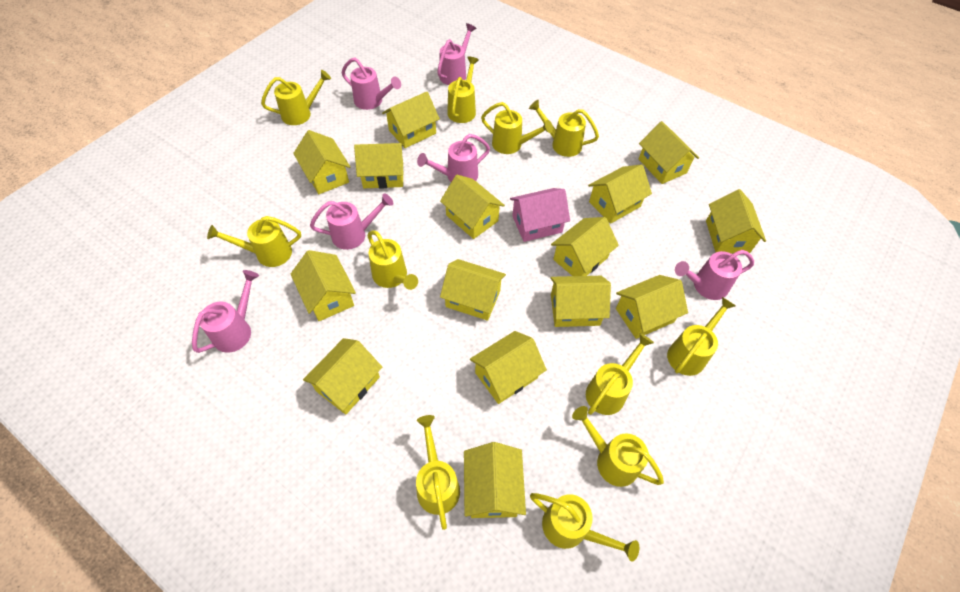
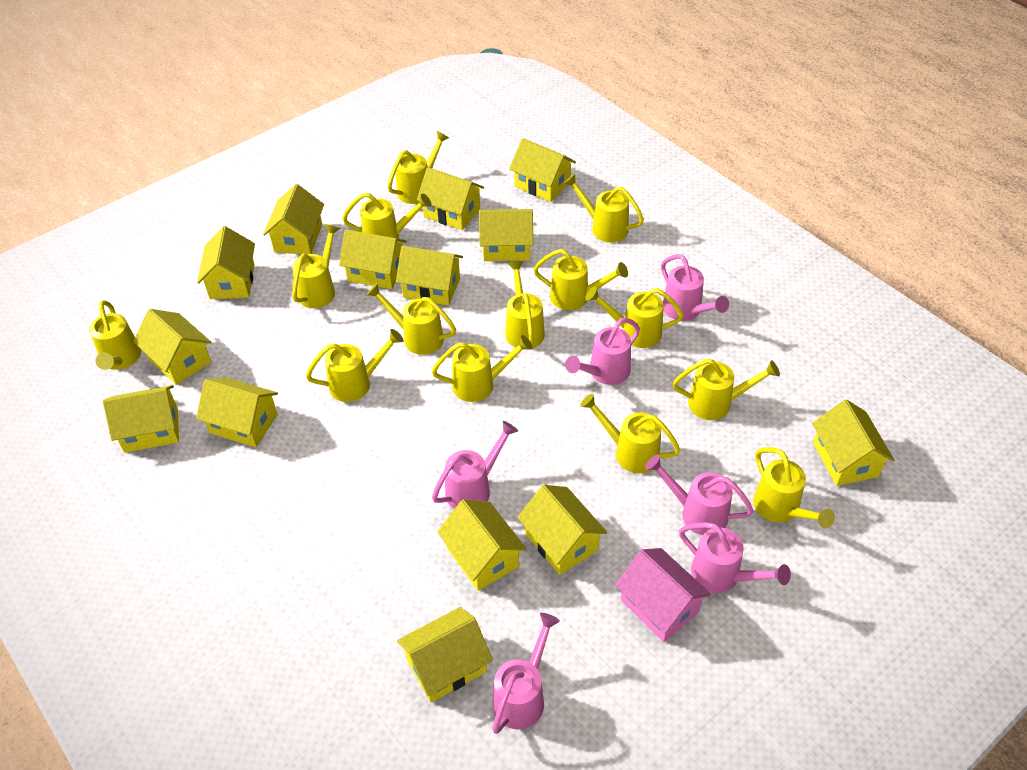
yellow house: [291,250,356,321] [293,130,350,194] [303,338,382,414] [354,143,404,189] [382,92,440,148] [440,175,505,239] [440,259,506,321] [464,442,526,518] [470,331,547,404] [550,276,611,327] [551,217,619,276] [588,165,652,224] [616,275,688,339] [639,121,699,184] [706,189,766,253] = 15 -> [103,385,179,453] [133,309,211,385] [196,377,278,447] [197,226,255,299] [263,184,324,254] [339,230,407,289] [396,246,463,306] [397,607,493,702] [417,167,484,230] [437,499,526,591] [479,209,533,261] [509,138,576,202] [517,485,607,575] [812,399,894,486] = 14
yellow watering can: [207,216,301,267] [261,70,331,125] [368,230,418,290] [416,415,460,530] [447,56,479,123] [481,102,553,154] [529,100,599,157] [530,493,639,562] [572,406,664,487] [586,333,654,415] [667,297,736,376] = 11 -> [89,300,141,370] [292,224,340,308] [306,329,404,402] [342,193,432,242] [366,283,456,355] [387,131,449,204] [432,335,533,402] [505,261,545,348] [533,249,628,310] [563,173,644,242] [580,393,680,473] [585,286,684,348] [673,359,780,420] [753,447,835,528] = 14

